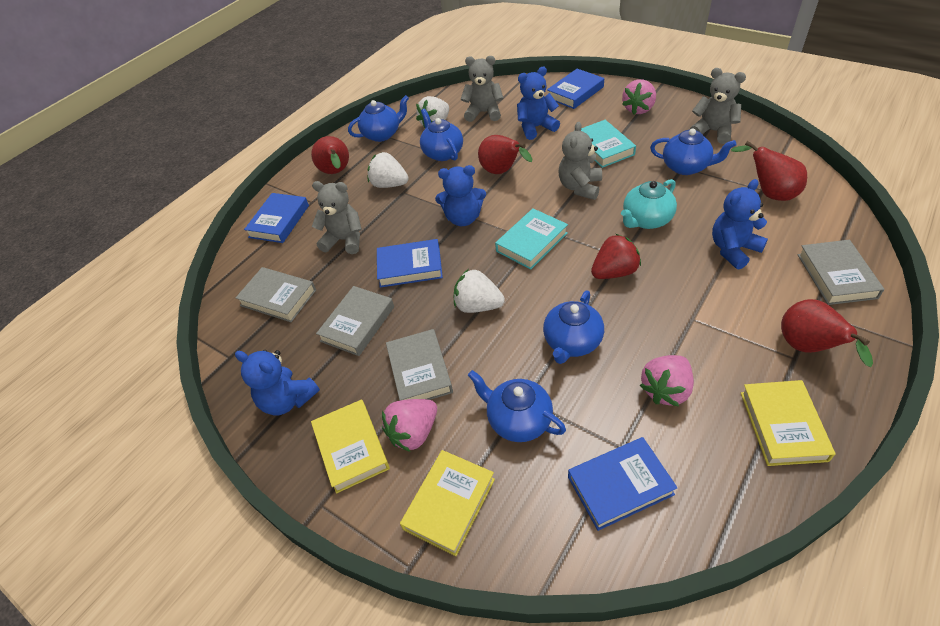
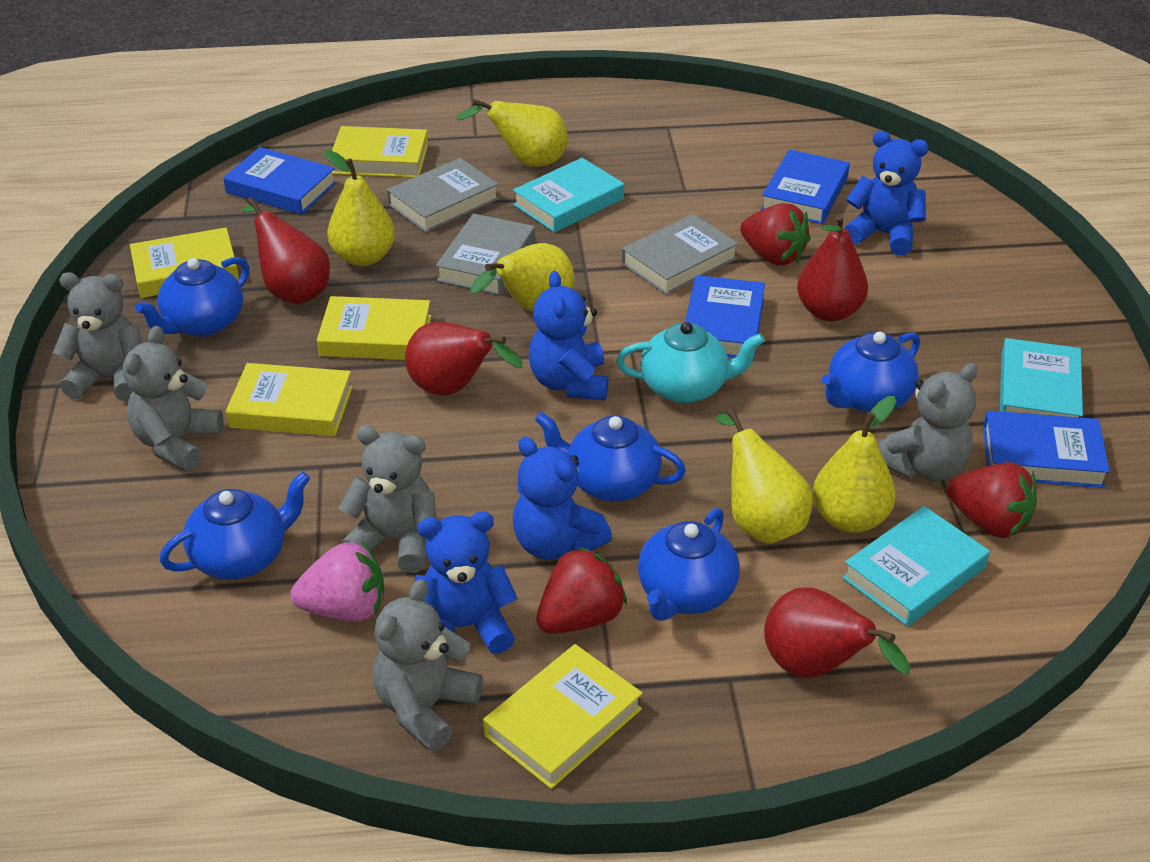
grey book: [236,267,316,322] [316,286,394,356] [386,329,453,401] [798,240,885,305] = 4 -> [387,158,499,232] [436,214,535,295] [622,214,739,295] = 3
grey teddy bear: [312,181,362,254] [461,56,504,122] [558,122,602,200] [689,68,746,144] = 4 -> [53,272,142,402] [123,326,223,471] [338,426,436,573] [373,579,483,752] [878,363,978,481] = 5
pink strawberry: [382,399,437,452] [622,79,656,115] [639,355,694,407] = 3 -> [290,542,384,622] = 1
red strawberry: [591,234,641,279] = 1 -> [536,547,627,634] [740,203,811,265] [947,462,1037,538] = 3
turquoise book: [495,208,568,270] [581,120,636,168] = 2 -> [513,158,624,233] [842,506,990,627] [1000,338,1083,417] = 3
white strawberry: [367,152,409,188] [416,96,449,128] [454,269,505,313] = 3 -> none = 0
yellow book: [311,399,390,494] [400,450,495,556] [741,380,835,466] = 3 -> [130,227,239,298] [226,363,353,436] [317,296,431,360] [332,126,428,177] [483,644,643,789] = 5
yellow pear: none = 0 -> [324,150,395,266] [456,99,568,167] [470,243,574,312] [716,408,813,544] [813,396,896,533] = 5

